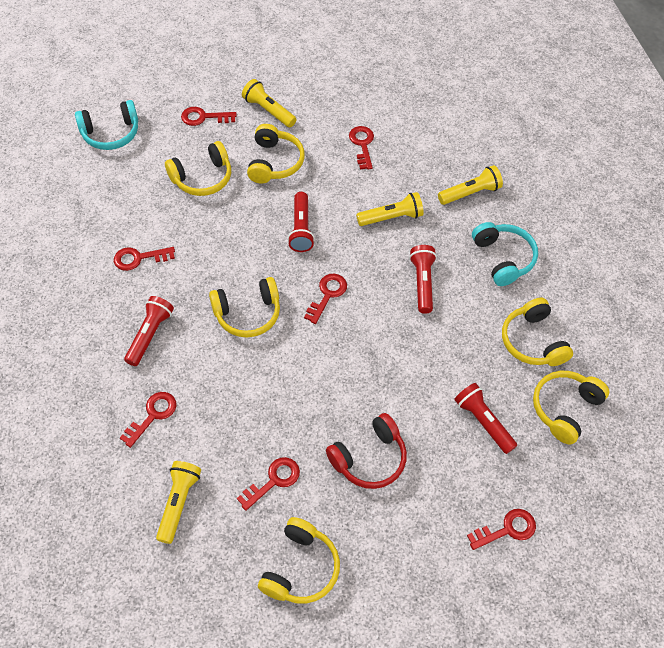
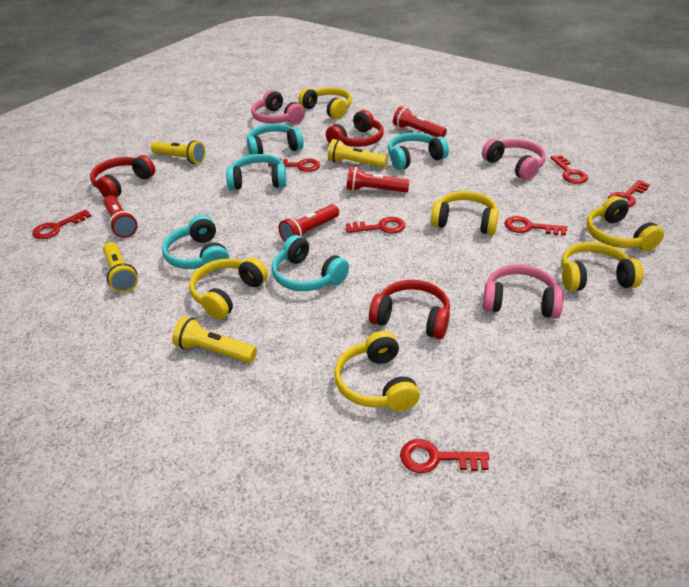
pink headphones: none = 0 -> [251,90,305,124] [482,139,546,180] [483,264,564,319] = 3
red headphones: [326,413,407,489] = 1 -> [90,155,155,197] [326,110,384,147] [369,280,450,339] = 3
turquoise headphones: [75,100,138,150] [472,222,538,286] = 2 -> [162,215,229,271] [226,154,286,190] [247,124,304,155] [272,235,349,291] [388,133,449,170] = 5

